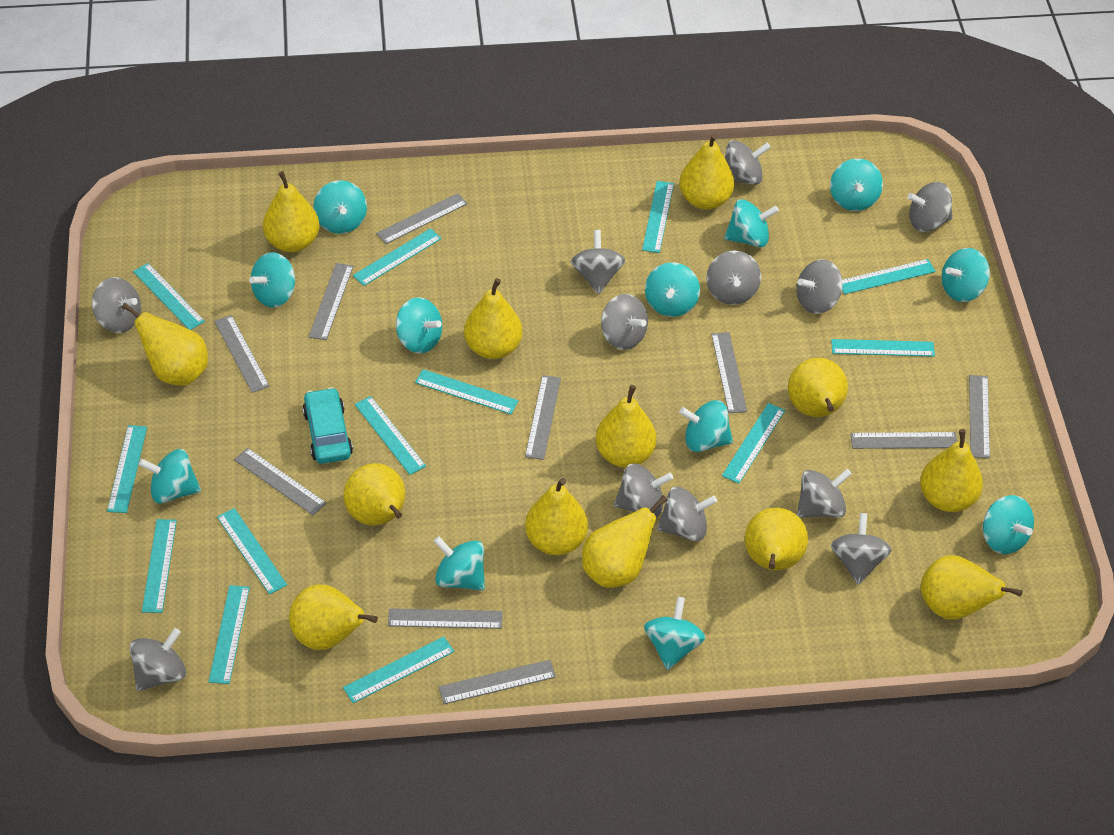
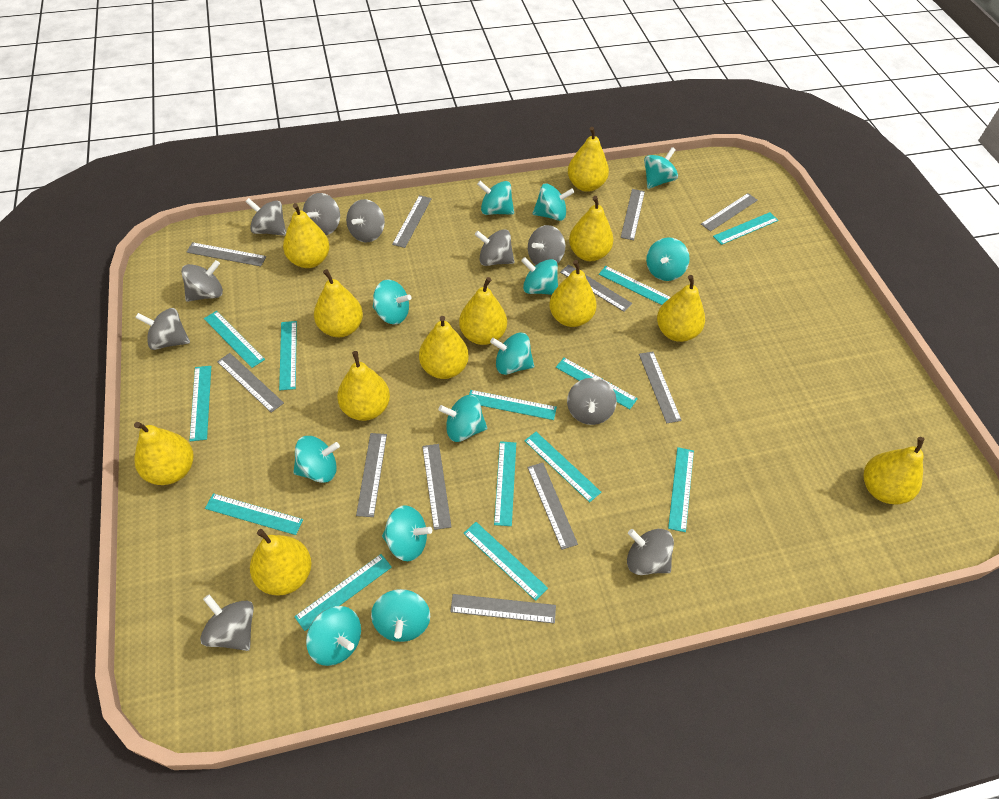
grey ruler: [214,315,270,393] [234,448,326,515] [309,263,353,340] [376,193,468,244] [388,608,503,629] [438,660,556,704] [525,375,561,460] [711,332,747,413] [850,432,957,449] [969,375,990,459] = 10 -> [187,242,266,266] [217,353,284,413] [356,433,387,517] [392,195,432,248] [422,444,452,530] [450,594,556,624] [527,463,578,550] [560,264,632,312] [621,189,645,241] [639,352,682,423] [701,193,758,232] = 11
grey spinning top: [92,277,141,333] [130,628,186,691] [571,230,625,294] [601,294,648,350] [614,463,673,517] [657,487,717,541] [706,250,761,305] [725,140,771,185] [797,259,843,314] [797,469,852,518] [831,513,892,585] [908,182,953,232] = 12 -> [135,308,190,350] [181,260,223,302] [200,594,254,651] [245,198,286,236] [303,193,340,235] [346,199,385,242] [475,229,514,266] [528,225,565,265] [567,378,617,425] [627,529,674,575] = 10
turquoise car: [303,387,353,464] = 1 -> none = 0
yellow pear: [122,303,208,386] [263,171,320,252] [289,585,378,650] [344,463,405,526] [464,278,522,359] [525,478,588,555] [582,495,668,588] [596,385,656,467] [679,134,734,210] [745,508,808,570] [788,358,848,417] [920,429,983,512] [921,555,1023,620] = 13 -> [134,422,194,485] [250,529,312,596] [283,203,330,268] [314,269,363,337] [337,351,390,421] [419,316,469,379] [459,277,507,345] [549,260,597,327] [568,127,609,192] [569,196,613,261] [657,275,705,342] [864,437,924,505] = 12

